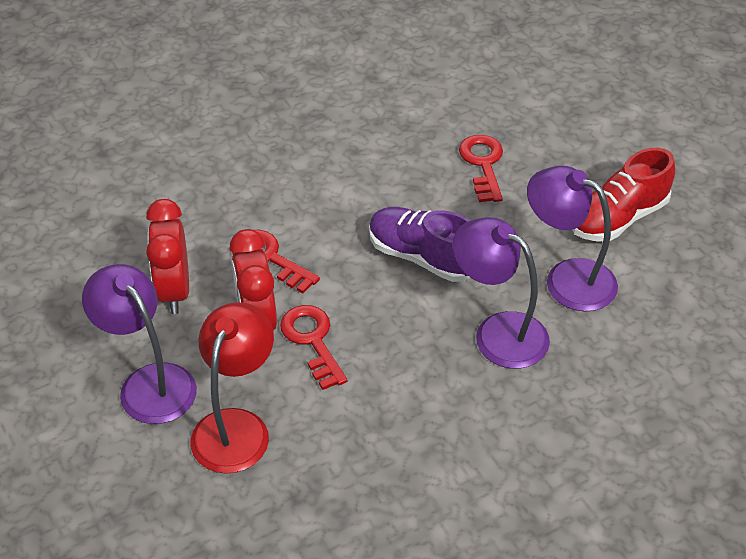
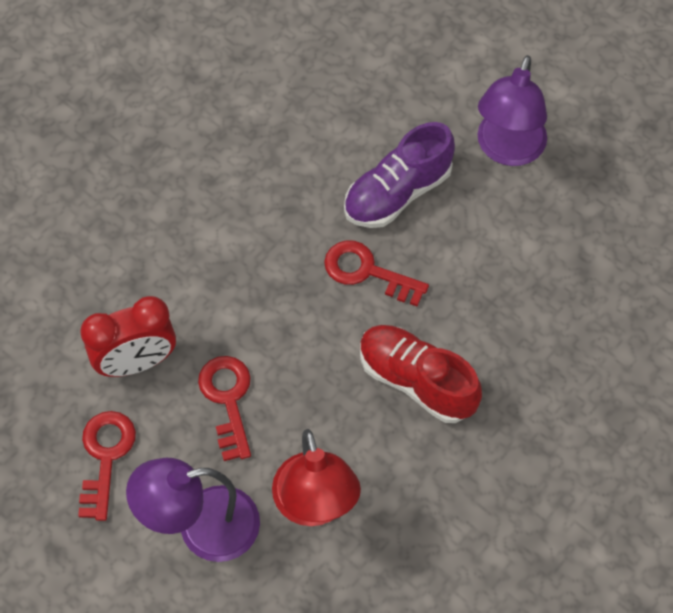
purple lamp: [82,264,197,424] [452,217,550,369] [527,166,618,311] = 3 -> [126,458,260,562] [477,55,547,166] = 2
red clock: [146,199,189,314] [230,229,277,330] = 2 -> [80,296,176,377] = 1

